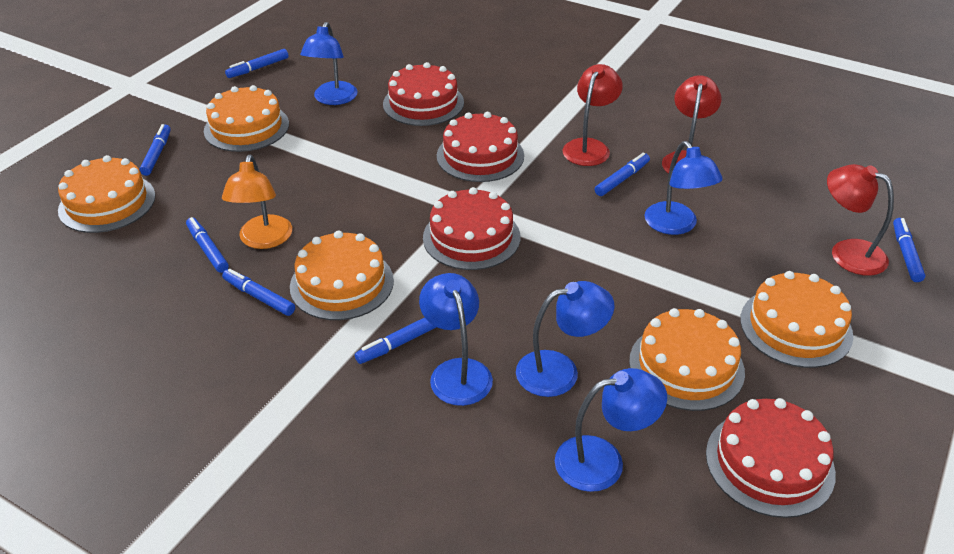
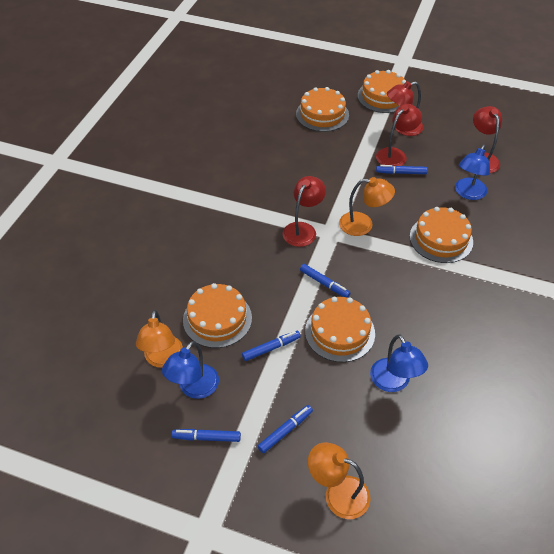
blue lamp: [300,22,358,105] [419,273,493,406] [516,281,615,397] [555,368,667,492] [644,141,723,235] = 5 -> [162,341,219,399] [370,334,428,392] [455,145,490,200] = 3
blue marker: [139,124,171,176] [186,217,229,273] [222,269,295,316] [225,49,289,78] [355,317,436,364] [595,153,650,196] [893,218,925,282] = 7 -> [172,429,241,442] [242,331,301,361] [258,405,313,453] [300,264,351,298] [376,165,428,174] = 5
orange lamp: [222,155,292,249] = 1 -> [136,310,183,368] [308,442,371,519] [339,177,395,236] = 3
red cake: [383,62,464,126] [423,187,520,270] [437,112,524,182] [706,398,836,518] = 4 -> none = 0
red lamp: [563,64,623,166] [662,75,722,174] [827,164,894,276] = 3 -> [283,176,326,247] [376,104,422,166] [387,81,424,136] [473,106,502,173] = 4

